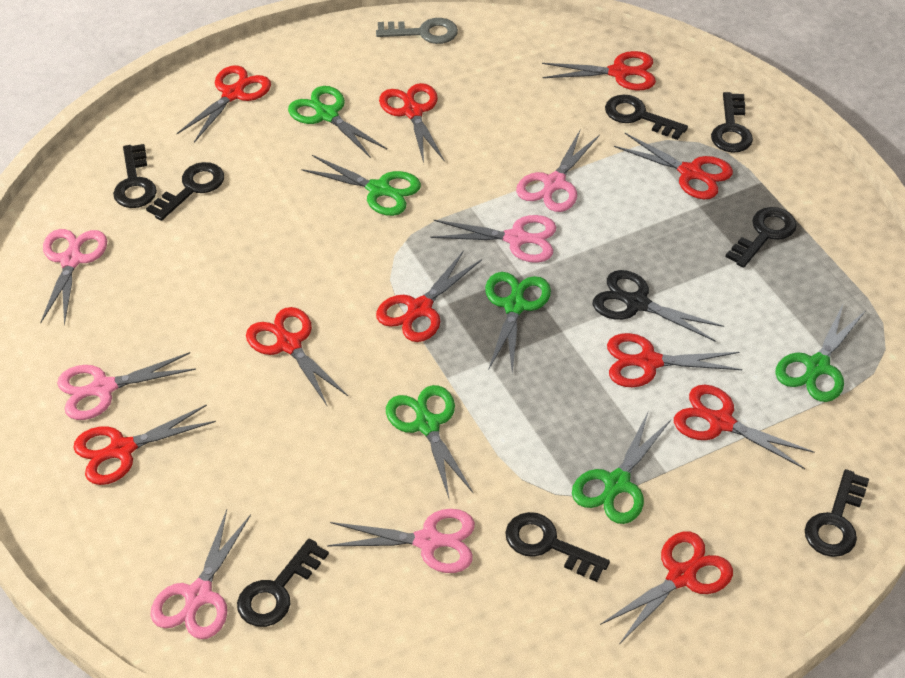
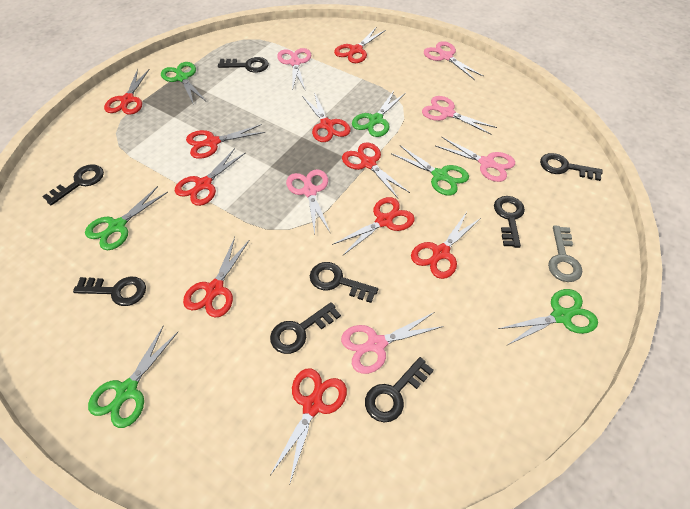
black scissors: [593,270,724,341] = 1 -> none = 0

